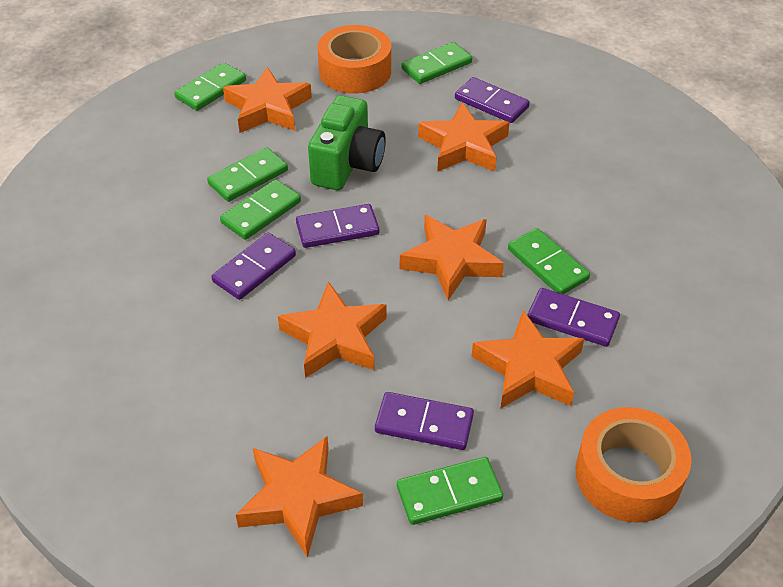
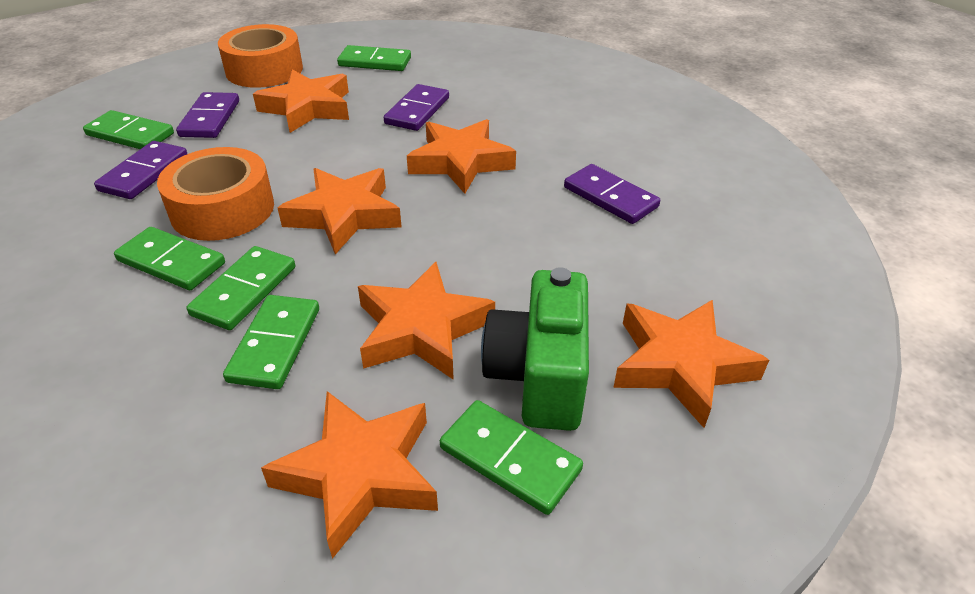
purple domino: [211,233,296,300] [296,204,379,248] [375,392,474,450] [455,77,530,123] [527,288,620,347] = 5 -> [94,141,187,199] [176,92,239,138] [384,84,449,131] [564,164,660,224] = 4

